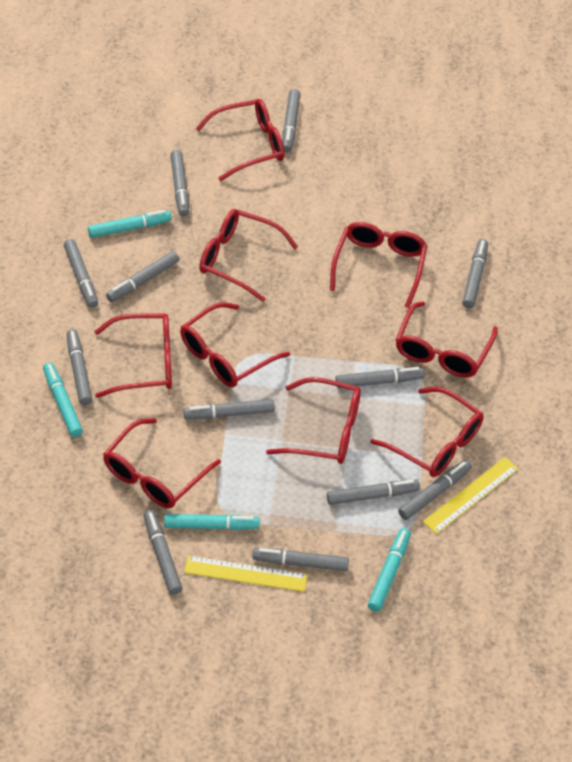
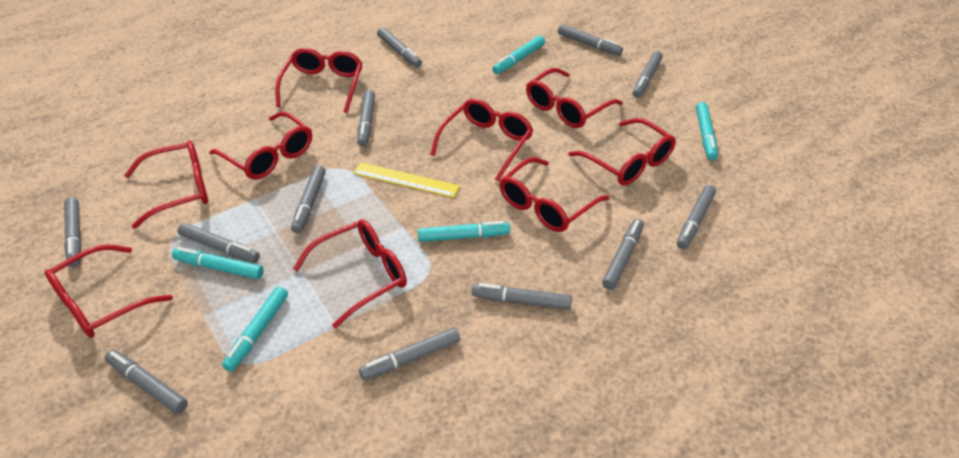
turquoise marker: [43,362,83,437] [88,210,172,238] [164,514,259,530] [368,528,411,611] = 4 -> [172,247,263,279] [222,287,288,372] [417,221,510,242] [492,36,545,74] [696,102,718,160] = 5
yellow ruler: [184,555,308,591] [423,457,518,534] = 2 -> [353,162,460,198] = 1

